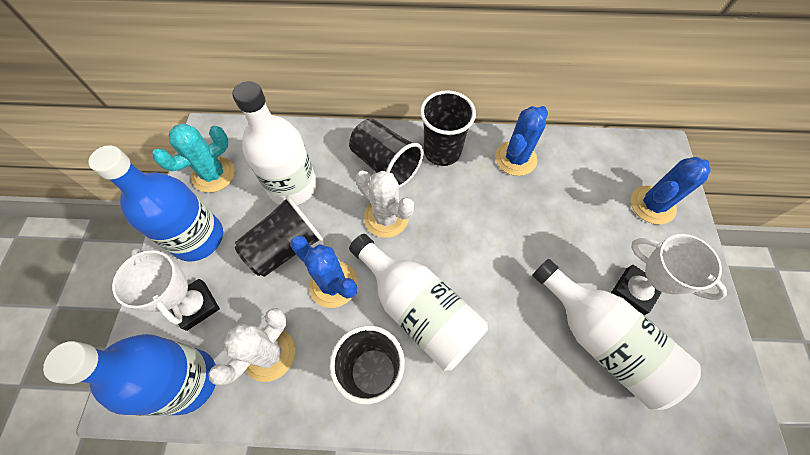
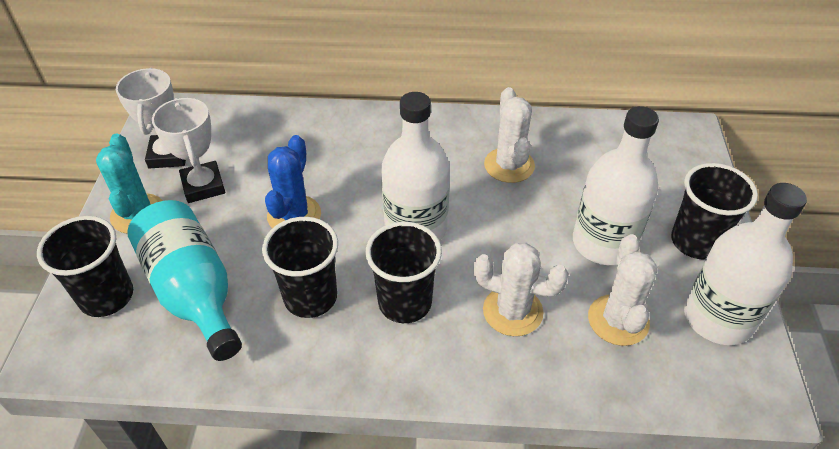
blue bottle: [43,334,216,416] [88,145,223,261] = 2 -> none = 0
blue cactus: [290,236,358,308] [495,106,548,176] [631,157,711,225] = 3 -> [265,135,321,228] = 1
turquoise bottle: none = 0 -> [127,200,242,361] = 1
white cactus: [208,308,295,385] [355,170,414,238] = 2 -> [474,243,569,336] [484,87,535,183] [588,234,658,346] = 3

